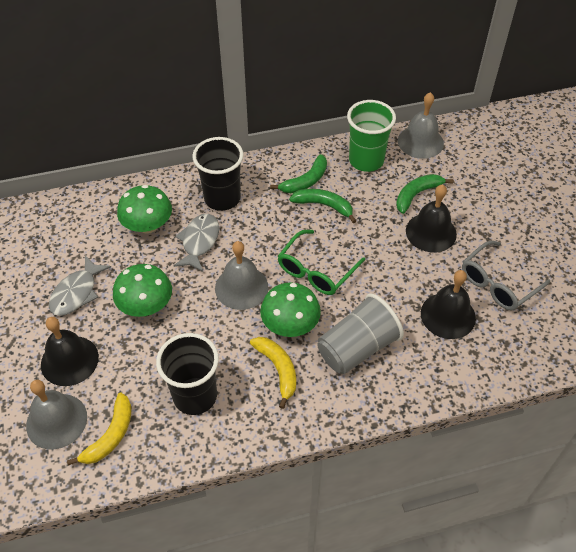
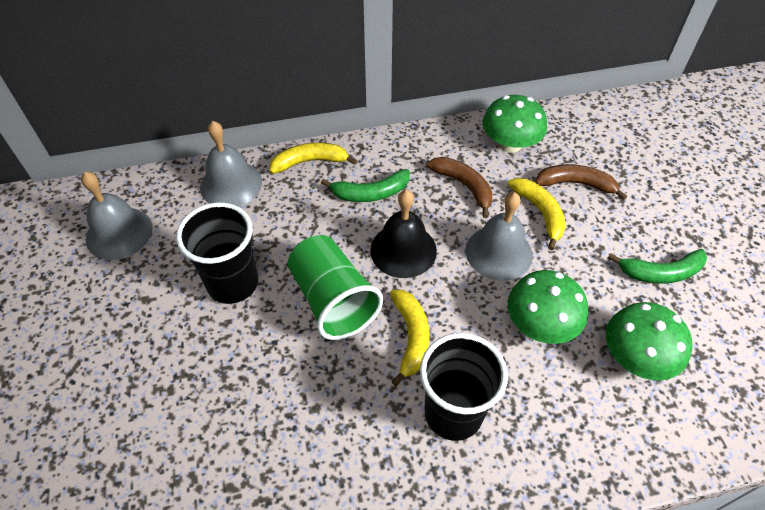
black bell: [41,317,99,386] [406,184,457,252] [421,270,476,339] = 3 -> [370,190,437,278] = 1
brown banana: none = 0 -> [426,157,493,218] [535,164,627,200] = 2
green banana: [270,154,327,193] [289,189,356,223] [396,174,453,214] = 3 -> [321,169,410,202] [608,249,707,284] = 2
green glasses: [278,230,365,295] = 1 -> none = 0
grey cup: [317,294,404,374] = 1 -> none = 0
grey fish: [49,255,111,316] [173,214,219,272] = 2 -> none = 0
grey glasses: [462,241,550,311] = 1 -> none = 0
yellow banana: [67,393,131,466] [250,337,296,409] = 2 -> [269,143,358,174] [390,290,430,386] [508,178,566,250] = 3

